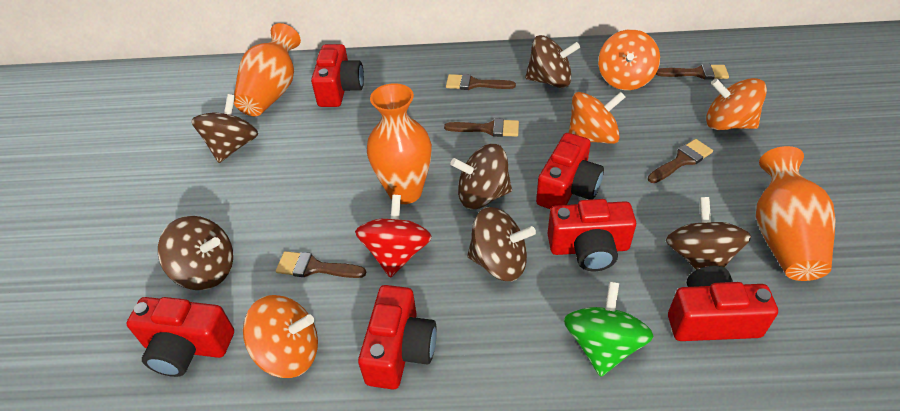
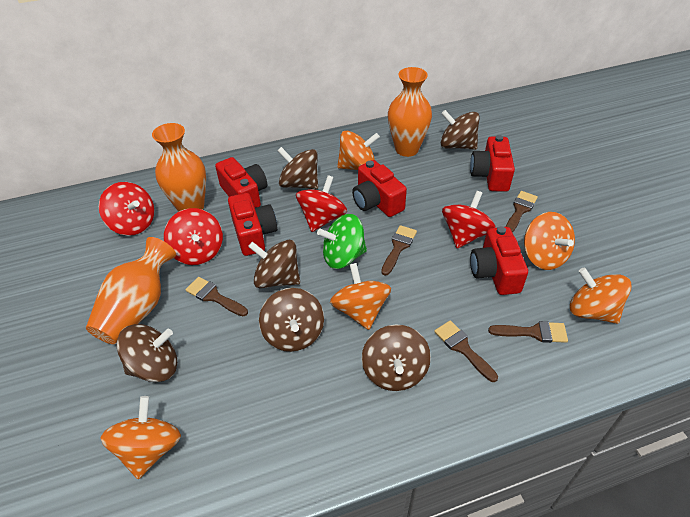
orange spinning top: [243,295,318,378] [569,92,625,144] [598,29,660,90] [706,78,767,130] = 4 -> [100,396,181,479] [330,263,391,330] [337,131,380,170] [524,212,575,270] [570,267,632,324] = 5
red camera: [126,297,234,377] [311,44,364,107] [358,285,437,389] [536,133,604,209] [548,199,636,271] [668,266,778,341] = 6 -> [215,157,267,208] [228,193,277,256] [352,160,407,217] [470,135,515,192] [470,226,528,295] = 5
red spinning top: [355,195,432,278] = 1 -> [99,182,154,236] [164,208,223,265] [296,175,347,232] [442,191,496,248] = 4

